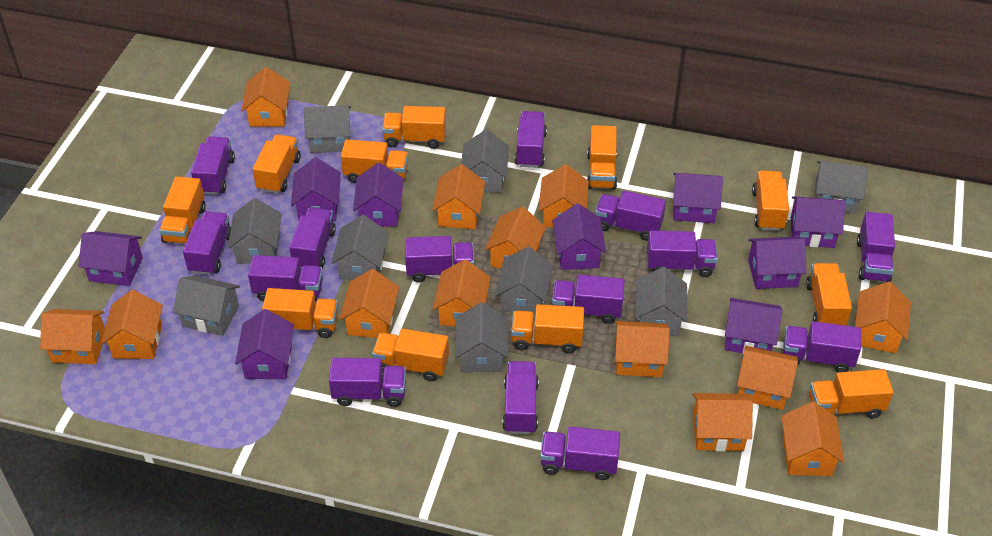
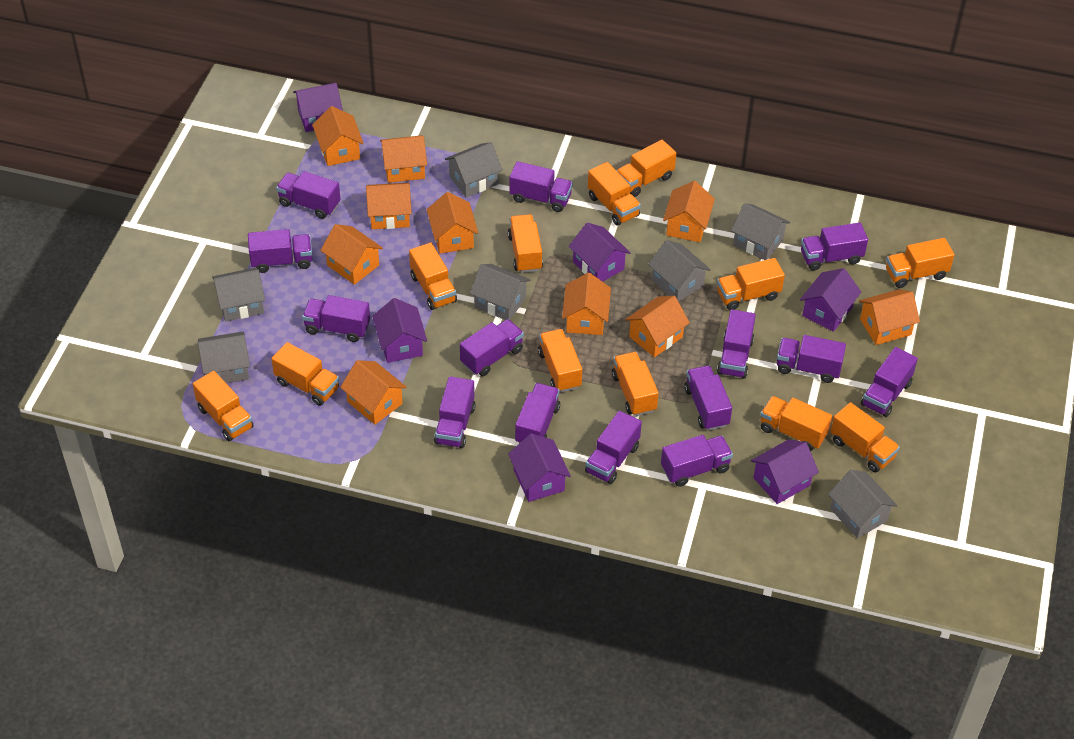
grey house: [173,275,240,336] [228,198,282,264] [304,105,351,153] [331,215,389,280] [455,302,508,372] [461,130,509,193] [495,247,553,315] [635,267,687,336] [815,161,868,213] = 9 -> [198,331,250,383] [212,268,265,322] [445,142,503,198] [470,264,530,320] [648,240,711,302] [731,203,790,260] [828,470,897,538] = 7
orange house: [40,309,105,364] [101,290,163,359] [241,67,290,127] [339,269,399,338] [432,164,485,229] [433,259,491,327] [485,206,546,269] [539,164,589,227] [615,321,670,377] [693,393,753,452] [737,346,798,410] [781,401,844,476] [855,281,911,353] = 13 -> [312,106,364,166] [320,224,383,285] [340,360,407,425] [366,183,412,229] [380,135,427,183] [427,192,478,254] [562,272,611,335] [625,296,690,357] [663,181,715,242] [859,289,920,345] = 10
orange truck: [159,176,206,244] [253,134,301,194] [262,288,338,338] [341,139,408,183] [372,329,449,381] [382,106,446,149] [511,304,584,353] [587,125,617,190] [752,170,789,231] [806,263,852,326] [809,369,893,419] = 11 -> [193,371,254,441] [271,342,339,406] [409,243,457,310] [508,214,543,273] [538,329,582,392] [588,162,641,226] [612,352,659,416] [616,140,676,197] [717,258,785,310] [760,396,832,451] [831,402,900,473] [886,238,954,288] = 12
purple house: [78,231,143,286] [235,309,294,379] [291,157,341,221] [353,162,403,227] [552,203,606,270] [673,173,723,223] [725,298,783,354] [748,237,807,289] [791,196,845,248] = 9 -> [293,83,343,132] [372,298,427,363] [508,433,571,502] [569,223,631,282] [751,439,819,504] [800,268,861,332] = 6

